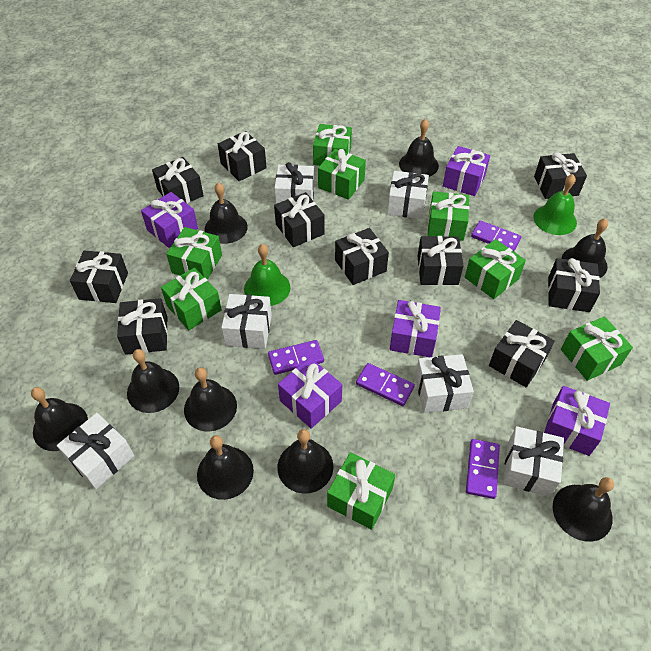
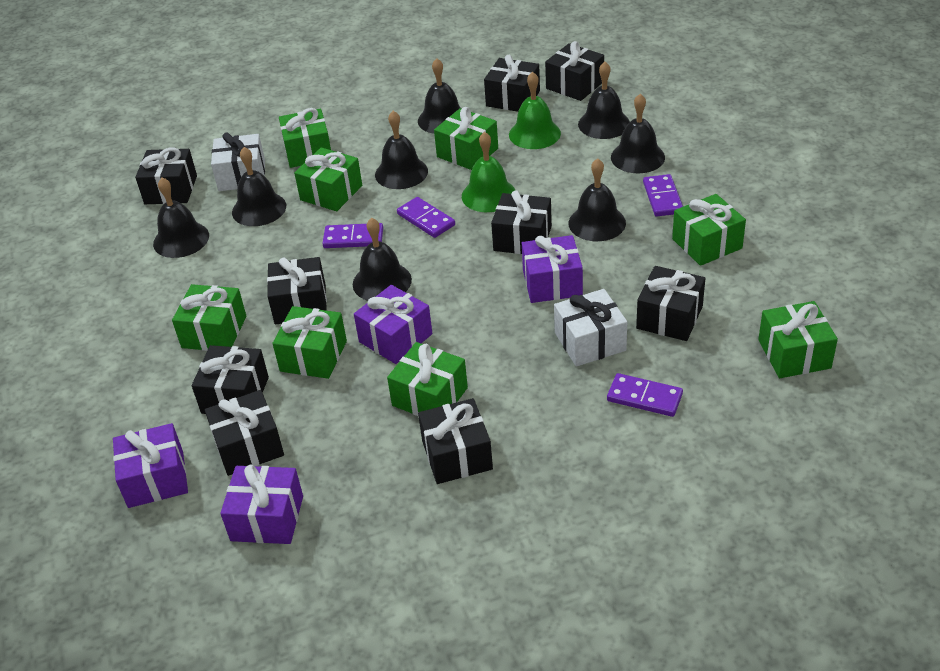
black bell: [31,387,88,451] [127,349,179,413] [184,367,237,432] [197,435,254,500] [204,183,248,244] [277,429,333,494] [399,119,439,177] [553,477,614,542] [561,218,608,278] = 9 -> [153,178,209,258] [232,147,286,226] [353,218,412,301] [375,111,428,189] [418,58,462,134] [568,158,626,241] [578,62,630,139] [611,94,665,173] = 8
black gift: [70,250,128,303] [117,298,168,355] [152,157,204,203] [218,131,267,181] [274,192,325,247] [335,228,389,285] [418,236,464,285] [489,320,555,387] [534,152,587,199] [548,258,600,312] = 10 -> [135,147,197,204] [192,345,269,414] [205,390,284,476] [267,257,327,324] [418,398,493,484] [484,55,540,112] [491,190,552,254] [545,41,604,101] [636,266,705,341] = 9
purple gift: [141,192,198,248] [278,357,342,429] [390,300,441,357] [443,146,490,196] [544,386,610,456] = 5 -> [113,423,188,508] [220,465,303,544] [354,285,433,364] [522,235,583,303] = 4
white gift: [57,413,134,489] [221,294,272,349] [274,162,314,204] [387,171,429,219] [415,354,474,413] [503,426,564,497] = 6 -> [211,132,265,191] [554,289,627,367] = 2

